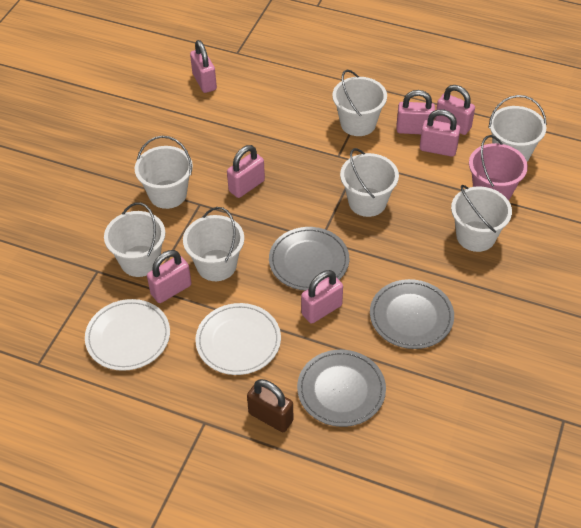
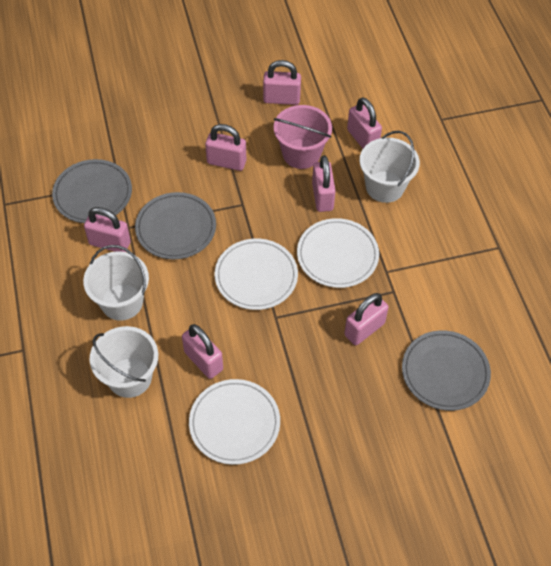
brown padlock: [247,379,294,432] = 1 -> none = 0
white bucket: [104,202,165,277] [135,136,193,209] [183,207,244,281] [332,70,387,136] [340,148,399,217] [451,185,512,252] [489,95,547,162] = 7 -> [83,245,149,321] [90,326,158,398] [360,131,420,203] = 3
white plate: [85,299,170,371] [195,303,281,375] = 2 -> [189,379,280,465] [215,239,298,310] [297,218,379,288] = 3

